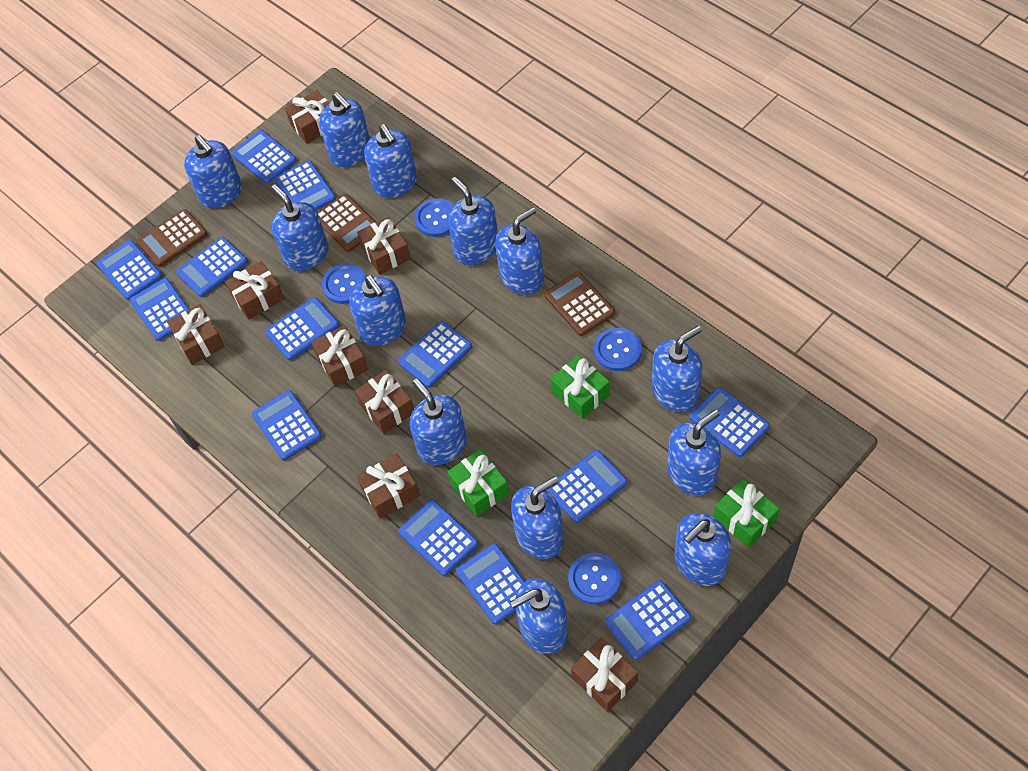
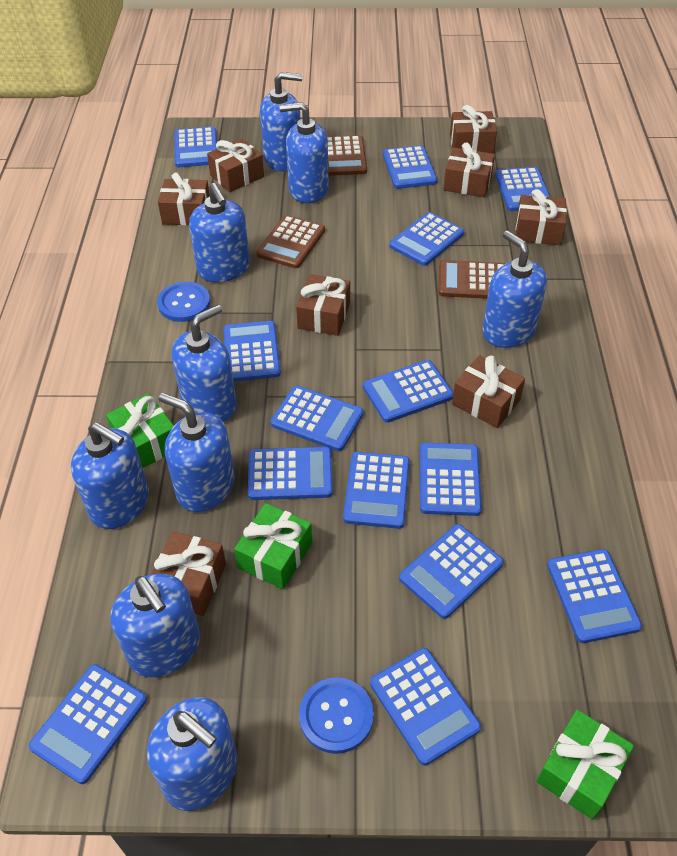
blue button: [322,263,366,304] [414,198,454,237] [568,553,621,604] [594,328,642,371] = 4 -> [157,281,210,322] [299,677,374,754] = 2
blue calculator: [96,240,162,300] [130,278,189,341] [176,237,248,297] [231,130,297,184] [252,390,322,460] [265,297,339,360] [275,161,336,210] [398,321,472,388] [398,500,478,576] [456,543,525,624] [547,450,627,523] [605,580,691,660] [690,387,770,457] = 13 -> [29,664,147,784] [174,127,217,167] [223,321,281,382] [248,447,333,500] [271,385,363,451] [343,452,410,529] [363,360,453,423] [370,648,481,765] [383,145,437,189] [389,212,464,266] [399,524,504,619] [420,443,482,516] [495,167,550,211] [547,549,642,643] = 14
blue soap dispenser: [184,135,242,209] [271,184,328,271] [319,92,370,167] [349,275,406,346] [364,124,417,198] [410,379,467,465] [448,177,498,265] [495,207,544,295] [510,579,568,654] [511,476,564,559] [652,326,702,412] [667,409,721,496] [674,513,731,586] = 13 -> [71,422,149,529] [110,574,200,677] [147,697,237,811] [159,393,235,512] [172,305,237,422] [189,183,250,282] [260,72,303,171] [280,102,329,203] [482,231,547,348] = 9

